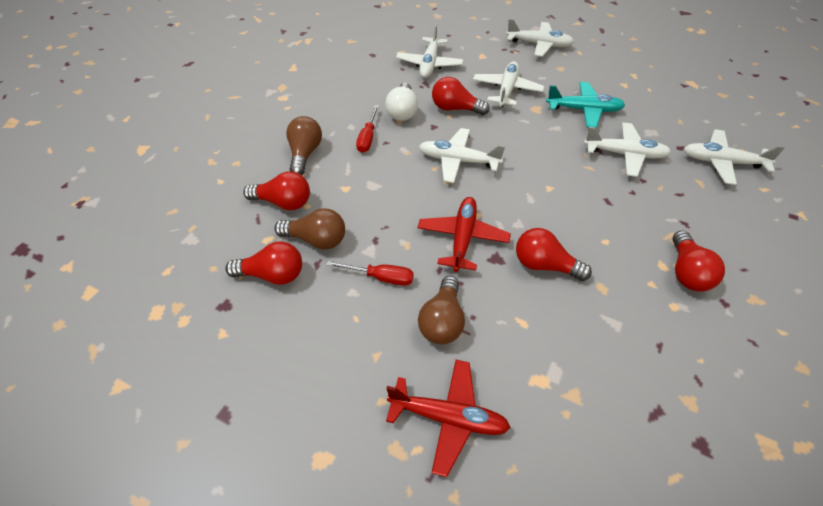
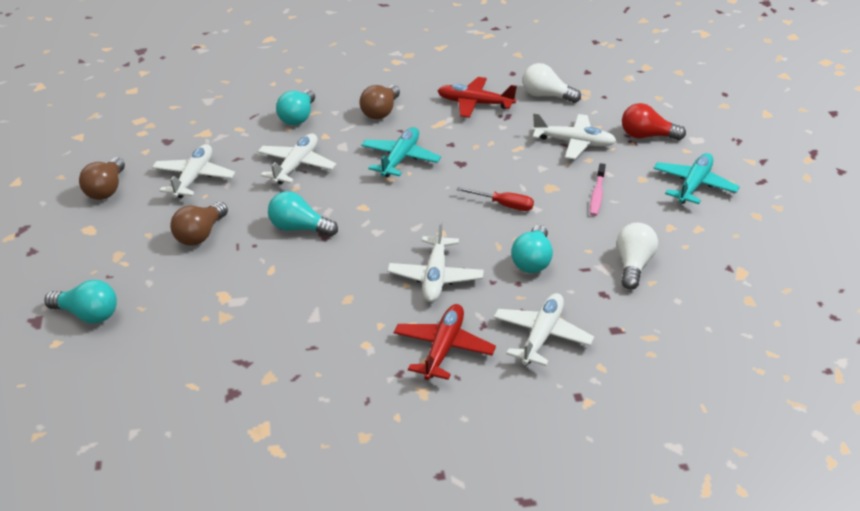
pink toothbrush: none = 0 -> [590,163,606,216] = 1
red light bulb: [225,241,302,285] [243,172,310,210] [432,77,490,115] [516,228,592,281] [672,231,725,292] = 5 -> [622,103,686,140] = 1
red screwdriver: [326,261,414,286] [356,105,379,153] = 2 -> [456,187,534,211] = 1
turquoise light bulb: none = 0 -> [44,280,117,323] [268,191,338,237] [276,90,315,125] [511,225,553,273] = 4
turquoise plane: [546,82,625,128] = 1 -> [361,127,441,177] [653,153,740,204] = 2
white light bulb: [385,83,418,121] = 1 -> [522,63,581,103] [617,223,658,290] = 2
white plane: [396,24,464,78] [419,128,505,183] [473,61,544,107] [506,19,574,57] [584,122,671,177] [684,129,785,185] = 6 -> [152,144,235,198] [257,134,336,184] [387,220,484,302] [493,293,594,366] [532,113,617,159] = 5

